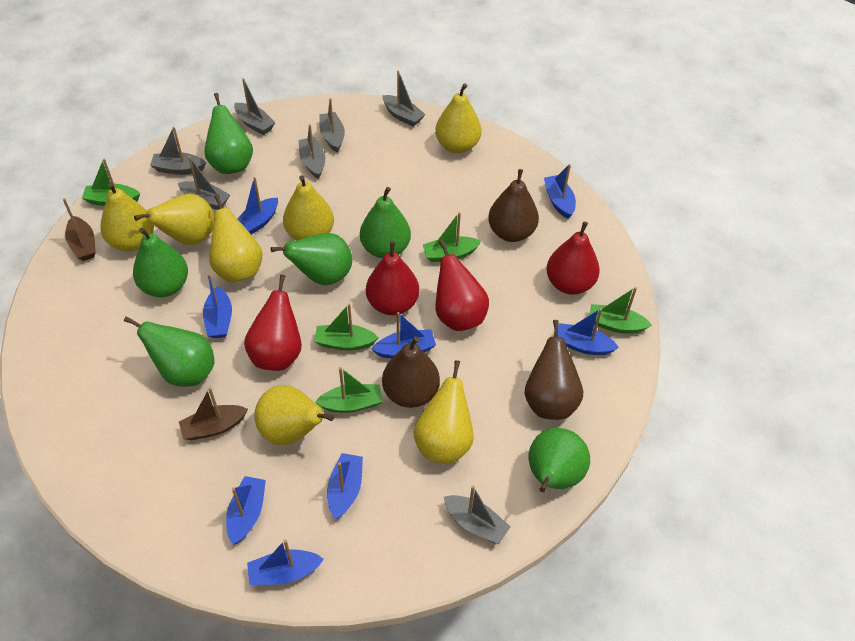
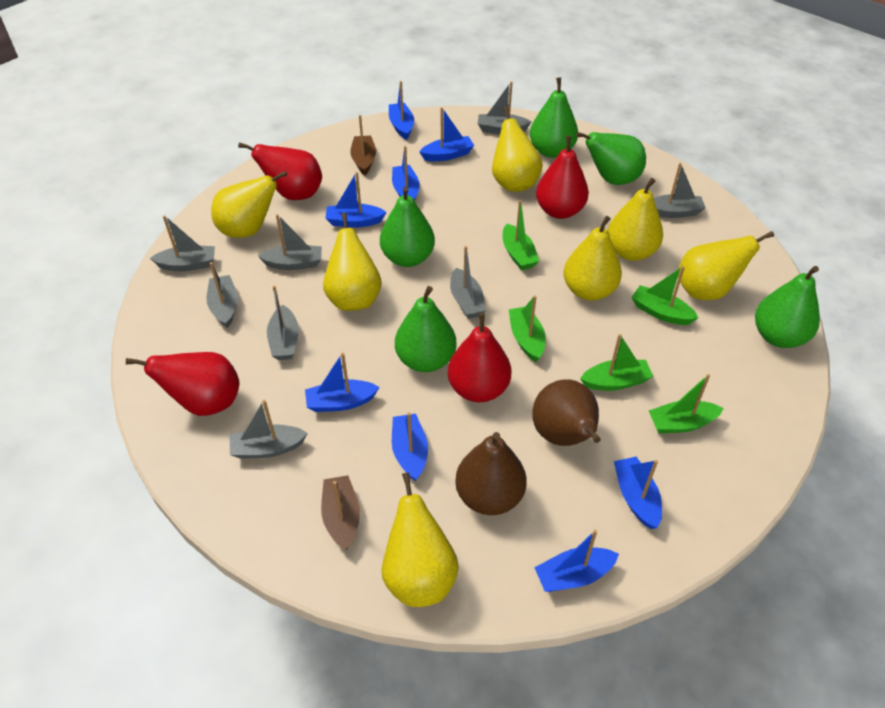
brown pear: [382,336,440,408] [488,169,539,242] [525,320,583,420] = 3 -> [455,432,527,515] [532,379,601,446] = 2
green pear: [124,316,214,387] [133,228,188,297] [204,93,253,174] [271,233,352,285] [360,187,411,258] [528,428,590,492] = 6 -> [380,186,435,267] [395,286,457,372] [530,77,578,158] [576,132,646,185] [755,266,820,348] = 5
grey boat: [150,127,206,175] [178,156,230,210] [234,78,275,135] [299,124,325,179] [319,98,345,152] [383,71,426,126] [444,486,511,544] = 7 -> [150,215,215,271] [207,262,238,328] [230,400,308,459] [258,214,322,270] [267,286,299,360] [450,246,486,319] [478,81,531,134] [654,163,706,218] = 8

